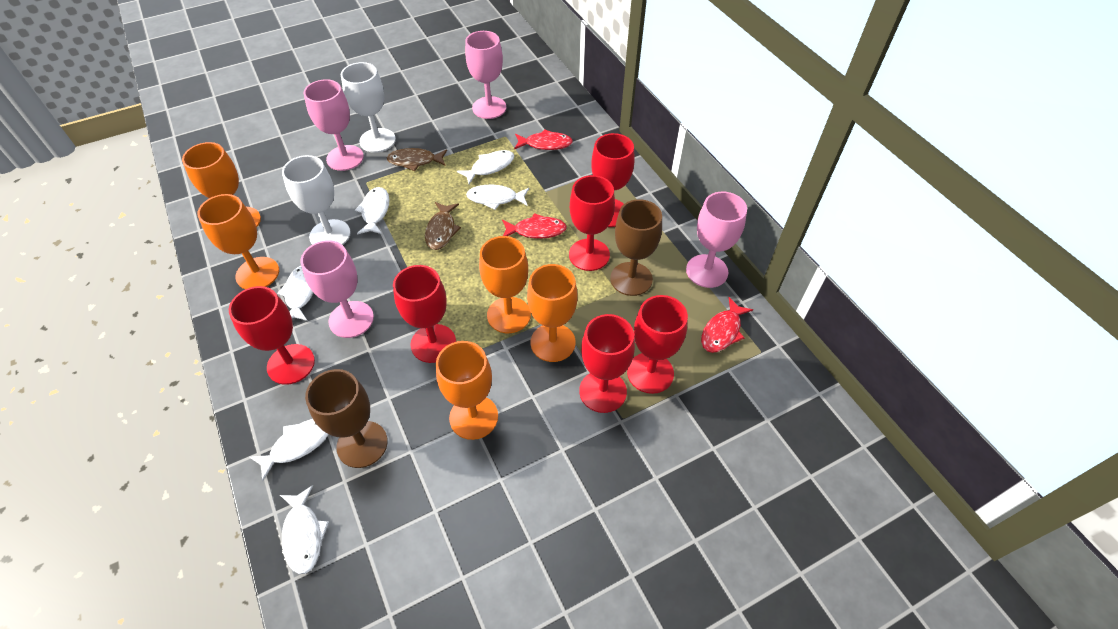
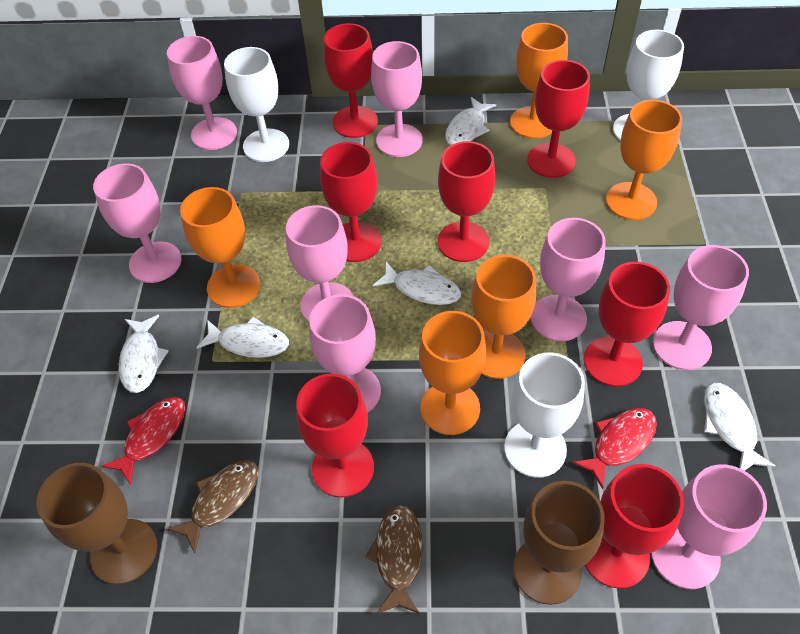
pink goblet: [301,240,374,338] [304,79,364,171] [465,31,506,119] [686,192,747,288] = 4 -> [93,163,181,283] [167,36,237,150] [286,205,353,322] [309,294,381,413] [371,41,423,157] [531,218,606,341] [651,464,767,589] [653,245,749,370] = 8
red fish: [502,213,567,239] [514,129,573,150] [701,297,753,353] = 3 -> [101,397,185,485] [572,408,657,489] = 2
red goblet: [229,286,315,385] [393,265,456,363] [569,175,615,271] [579,314,635,413] [591,133,635,227] [627,295,688,394] = 6 -> [296,374,374,498] [320,142,382,262] [324,23,378,138] [438,141,495,262] [527,60,590,178] [584,262,670,387] [585,464,684,589] = 7
white fish: [250,419,329,481] [277,266,313,321] [280,485,329,574] [355,187,390,235] [457,150,514,184] [466,185,529,210] = 6 -> [119,315,169,393] [196,317,289,358] [373,262,461,305] [445,97,496,145] [704,383,776,471] = 5
white goblet: [282,155,351,245] [341,62,396,153] = 2 -> [224,47,289,162] [504,353,585,478] [613,30,684,141] = 3

